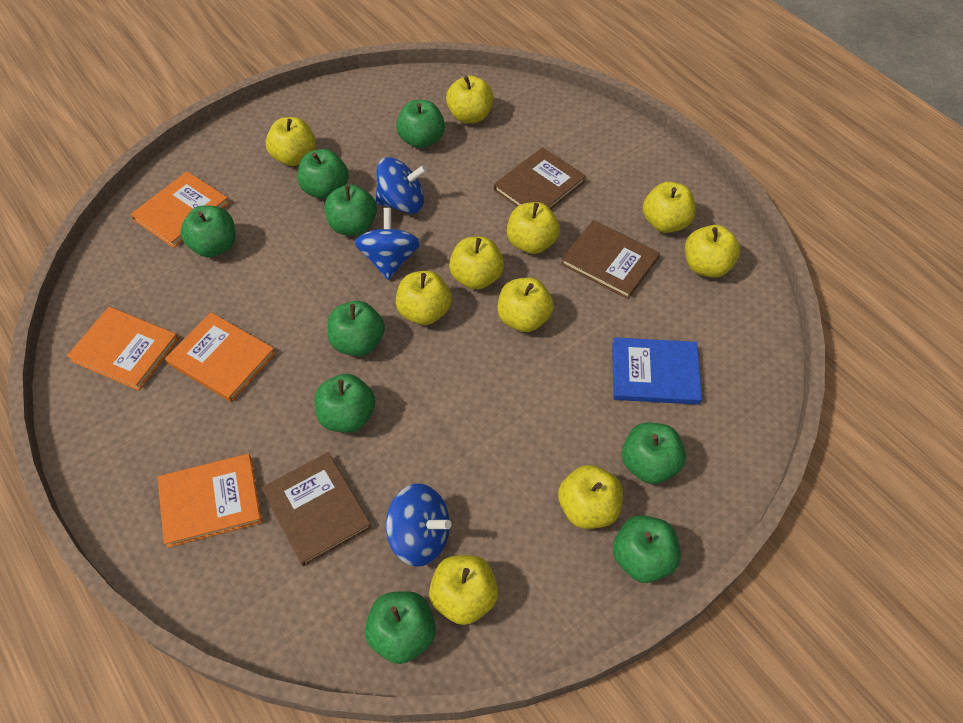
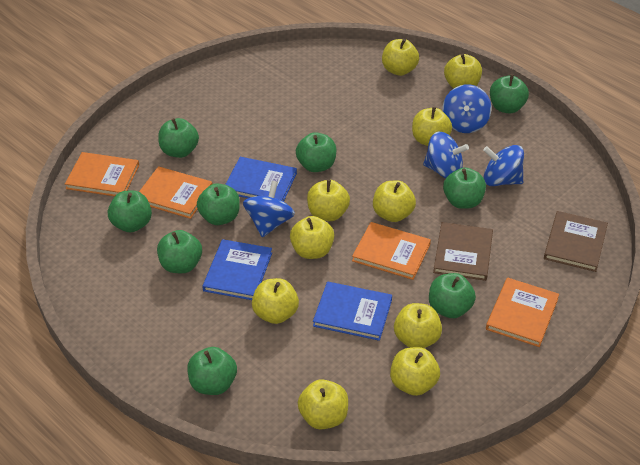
blue book: [612,337,702,405] = 1 -> [202,239,272,300] [225,157,297,202] [313,281,392,341] = 3
blue spinning top: [354,208,421,280] [376,157,427,214] [386,484,451,567] = 3 -> [243,181,295,237] [423,132,469,178] [443,84,491,133] [483,145,524,186] = 4
brown book: [262,452,372,566] [494,147,586,209] [561,220,660,299] = 3 -> [433,222,493,281] [544,211,608,272] = 2

